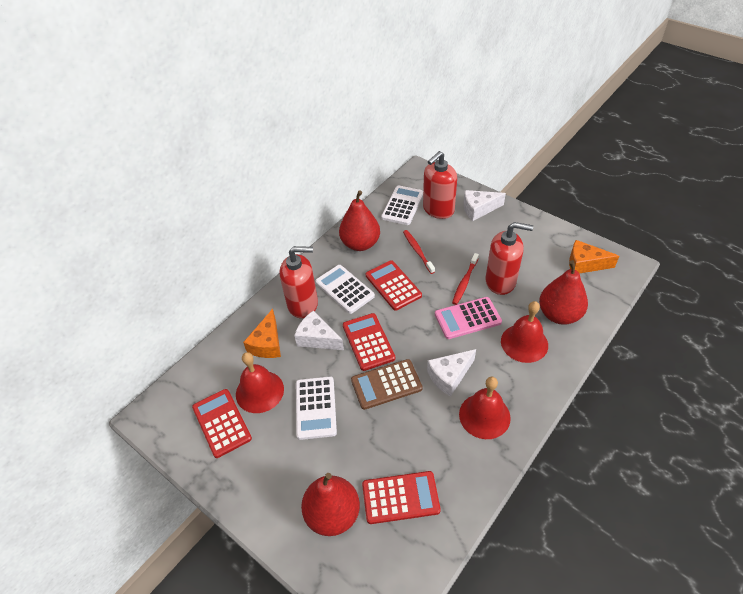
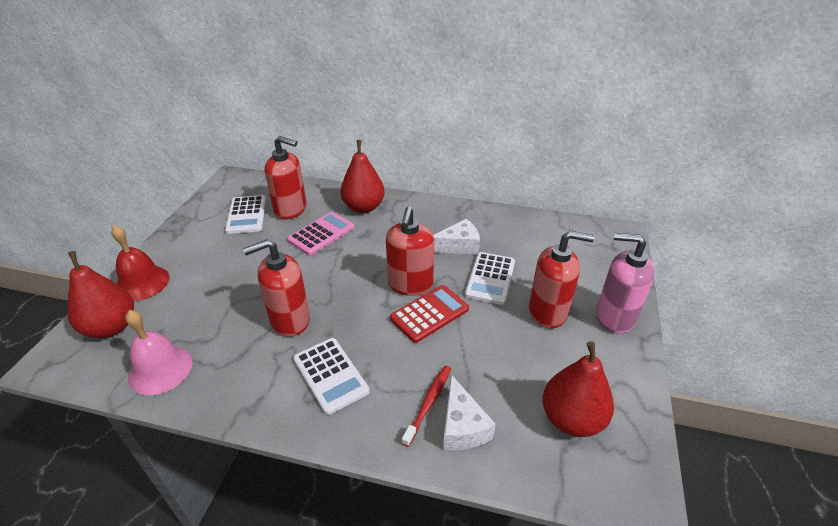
brown calculator: [351,359,423,410] = 1 -> none = 0
orange cheese: [243,309,281,358] [569,240,619,274] = 2 -> none = 0
pink bell: none = 0 -> [125,310,193,395] = 1
pink soap dispenser: none = 0 -> [596,233,655,334] = 1
red bell: [236,352,284,413] [459,377,511,439] [501,301,548,363] = 3 -> [111,225,170,301] = 1
red calculator: [192,389,252,458] [343,313,395,371] [362,471,441,524] [366,260,422,311] = 4 -> [390,285,469,343] = 1
red soap dispenser: [279,246,318,318] [423,151,457,219] [485,222,533,295] = 3 -> [243,239,310,337] [265,136,307,219] [386,207,434,296] [529,231,594,328] = 4
red toothbrush: [403,230,435,274] [452,253,479,305] = 2 -> [402,366,451,447] = 1
white cheese: [294,310,344,350] [427,349,476,397] [464,190,506,221] = 3 -> [433,219,480,255] [443,375,496,450] = 2

